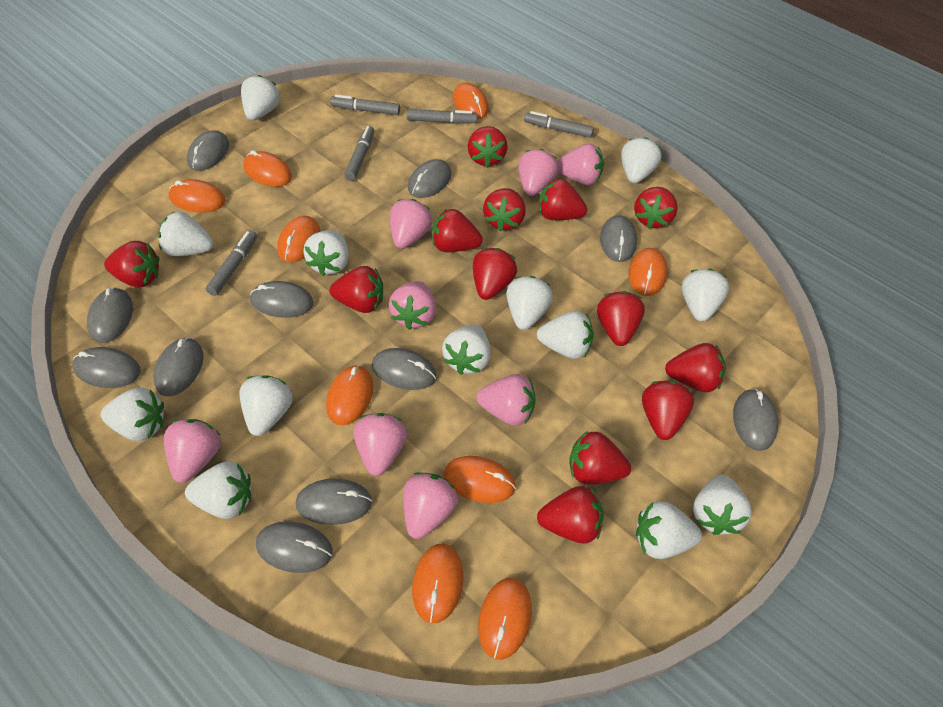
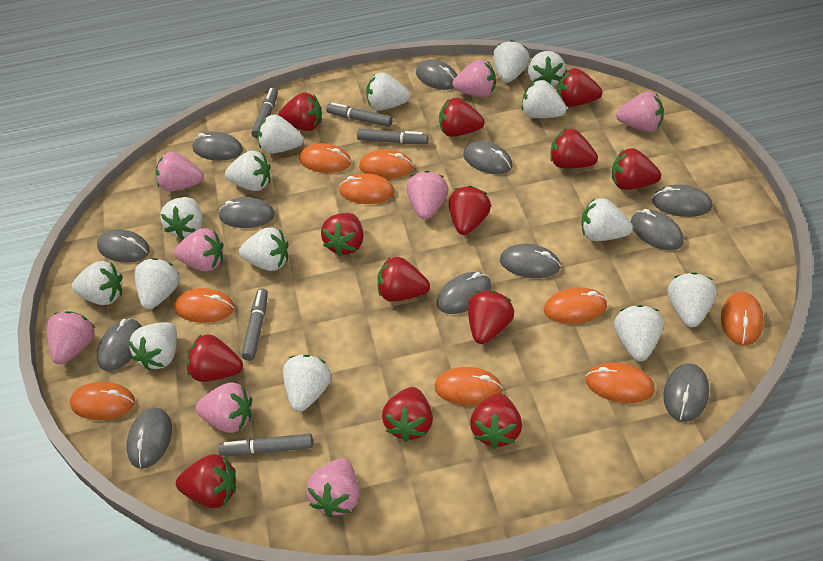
grey mouse: [72,347,141,388] [87,287,133,343] [154,337,204,396] [187,130,229,171] [250,281,314,318] [256,522,333,573] [296,478,372,525] [372,348,437,390] [408,159,452,198] [600,215,637,262] [733,389,778,451] = 11 -> [97,229,150,263] [97,318,142,371] [127,408,172,469] [193,132,243,161] [218,197,275,228] [416,59,457,90] [437,272,492,314] [463,141,513,174] [500,244,561,278] [631,209,684,251] [652,184,712,217] [663,363,709,422] = 12
white strawberry: [101,387,164,441] [158,211,214,256] [185,462,251,519] [239,375,293,436] [241,75,280,120] [303,230,349,276] [442,325,490,375] [506,276,553,330] [537,311,593,359] [621,137,661,183] [636,501,702,559] [682,269,729,322] [693,475,752,535] = 13 -> [72,261,122,305] [129,322,177,371] [135,258,180,309] [160,197,203,240] [225,151,271,191] [239,228,289,271] [258,115,304,153] [283,355,331,412] [366,72,410,111] [493,40,530,83] [522,80,567,118] [528,51,566,87] [582,198,633,241] [614,305,663,361] [668,272,716,327] = 15

